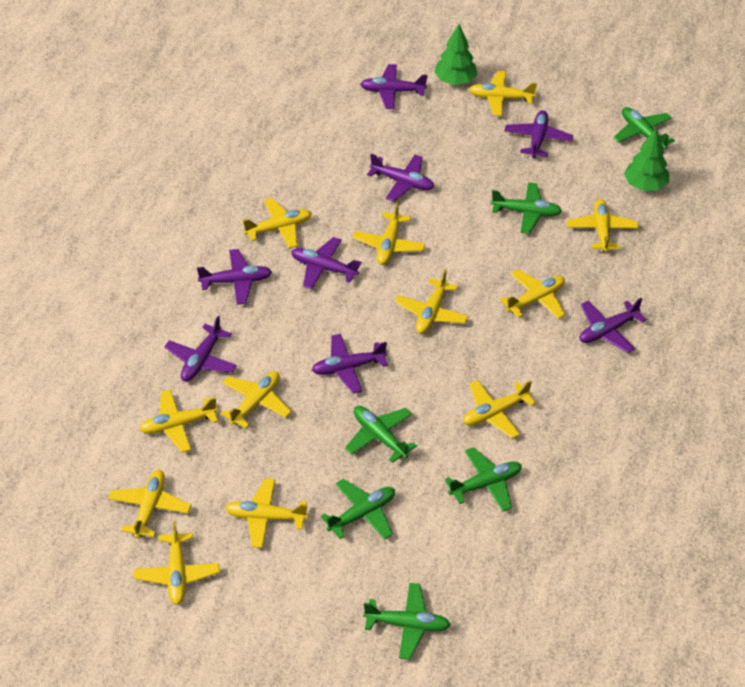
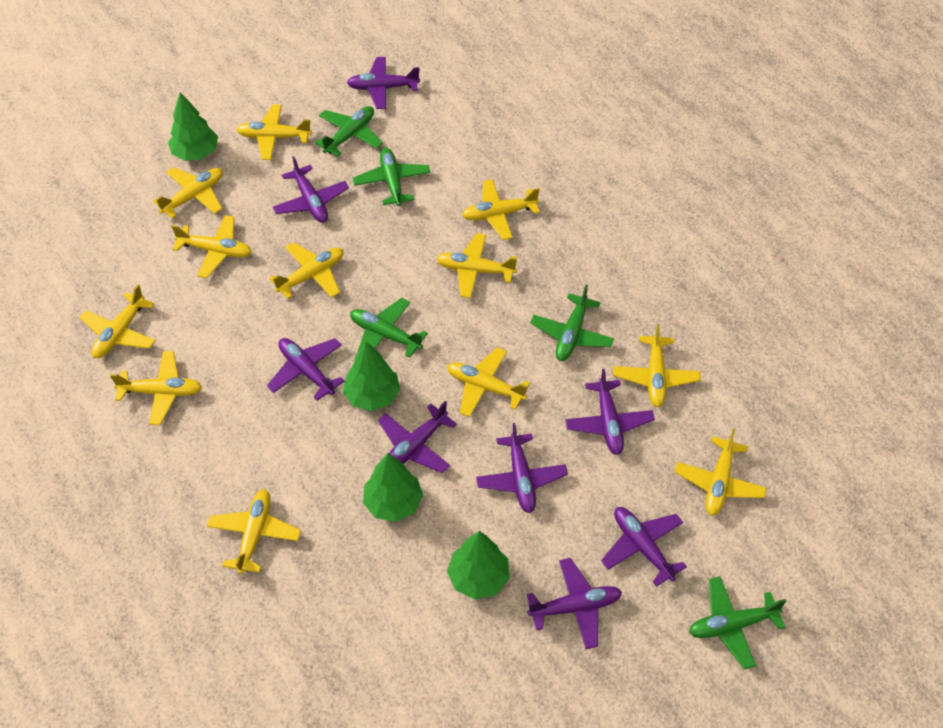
green plane: [321,479,395,540] [345,406,417,463] [363,583,451,660] [445,447,522,511] [491,182,562,234] [613,107,675,149] = 6 -> [315,106,383,156] [350,298,428,358] [353,148,430,206] [530,284,614,361] [689,576,786,669] = 5
green tree: [434,24,477,85] [624,129,669,191] = 2 -> [168,92,218,161] [343,341,400,411] [363,453,423,522] [447,531,510,599] = 4

